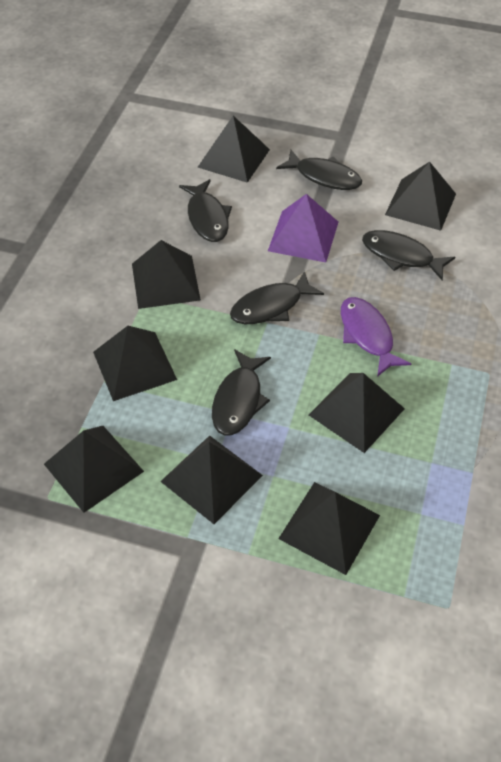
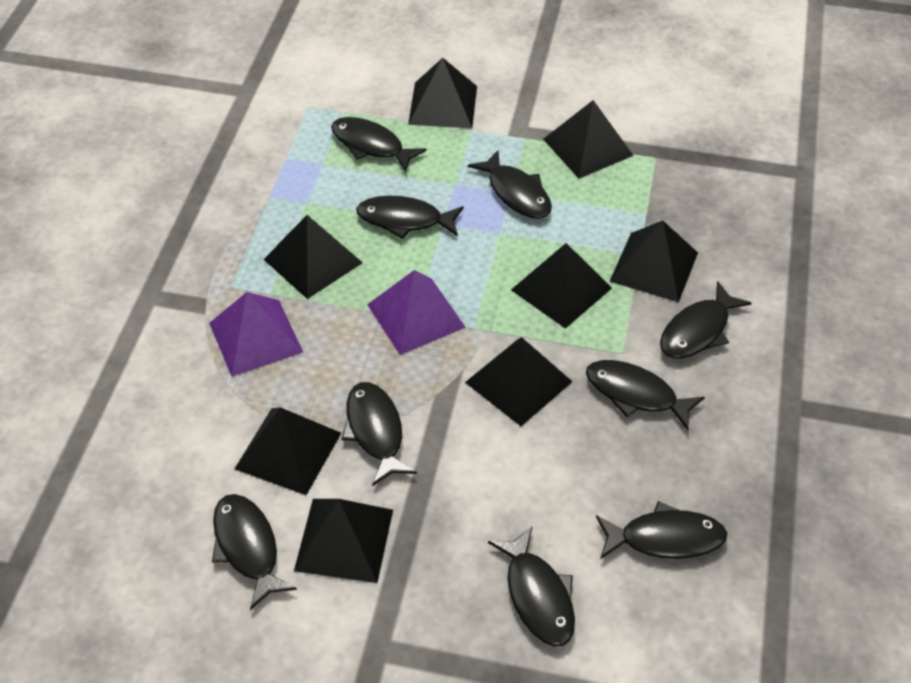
black fish: [179,179,232,242] [212,349,271,436] [230,271,324,324] [276,150,362,190] [362,230,455,281] = 5 -> [212,494,297,610] [331,117,427,173] [342,382,417,486] [356,196,464,239] [468,150,552,219] [488,527,575,647] [586,360,705,430] [596,501,727,559] [660,281,751,359] = 9
purple fish: [341,297,411,377] = 1 -> none = 0
purple pyramid: [268,194,338,262] = 1 -> [209,292,303,377] [367,270,465,355] = 2

